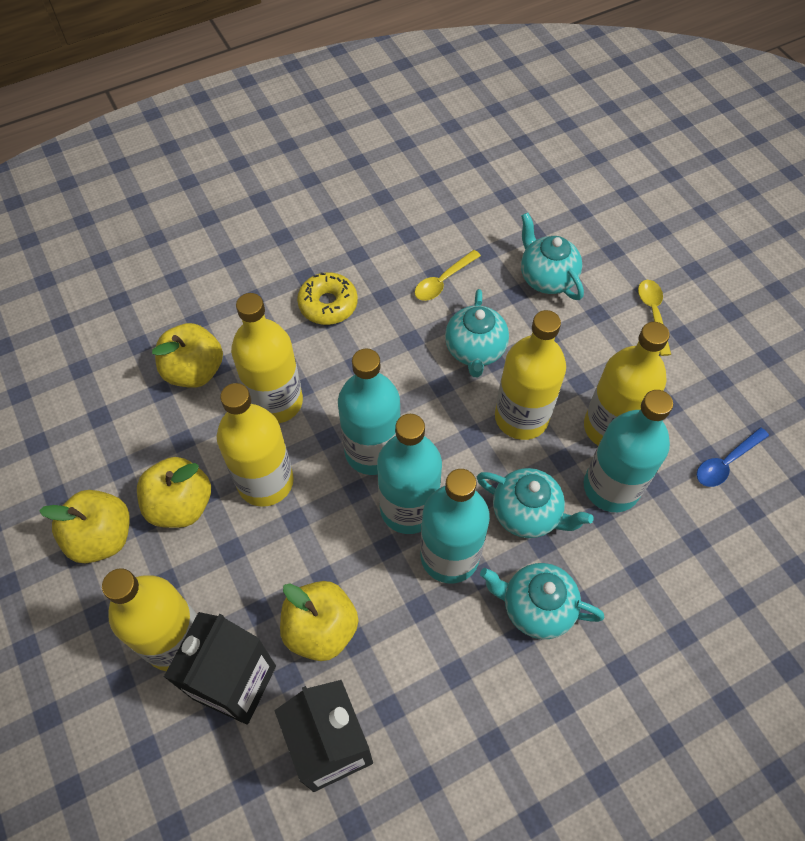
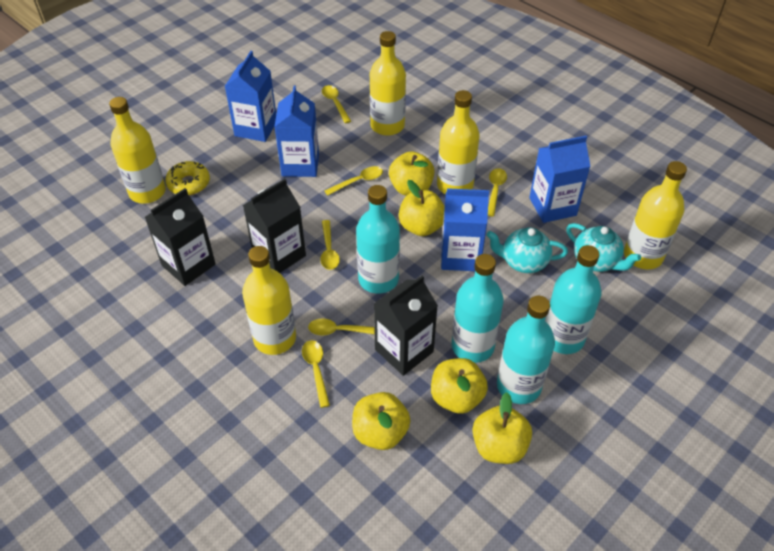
black carton: [164,612,276,725] [274,680,373,792] = 2 -> [145,188,216,286] [243,179,306,273] [373,275,438,376] = 3
blue carton: none = 0 -> [225,51,276,142] [274,86,319,177] [441,188,489,271] [529,136,591,223] = 4
blue spoon: [697,427,769,487] = 1 -> none = 0
turquoise teapot: [445,289,509,377] [477,468,594,538] [480,563,604,639] [521,213,584,300] = 4 -> [486,227,568,273] [566,223,641,272] = 2
yellow apple: [39,490,130,563] [137,457,211,528] [152,323,223,388] [280,581,358,661] = 4 -> [352,392,411,450] [389,151,435,196] [399,180,445,236] [431,358,488,414] [472,392,532,464] = 5
yellow spoon: [415,250,481,301] [638,280,671,356] = 2 -> [302,340,330,408] [308,319,375,336] [320,220,340,270] [322,85,351,123] [324,166,383,196] [488,168,507,217] = 6

